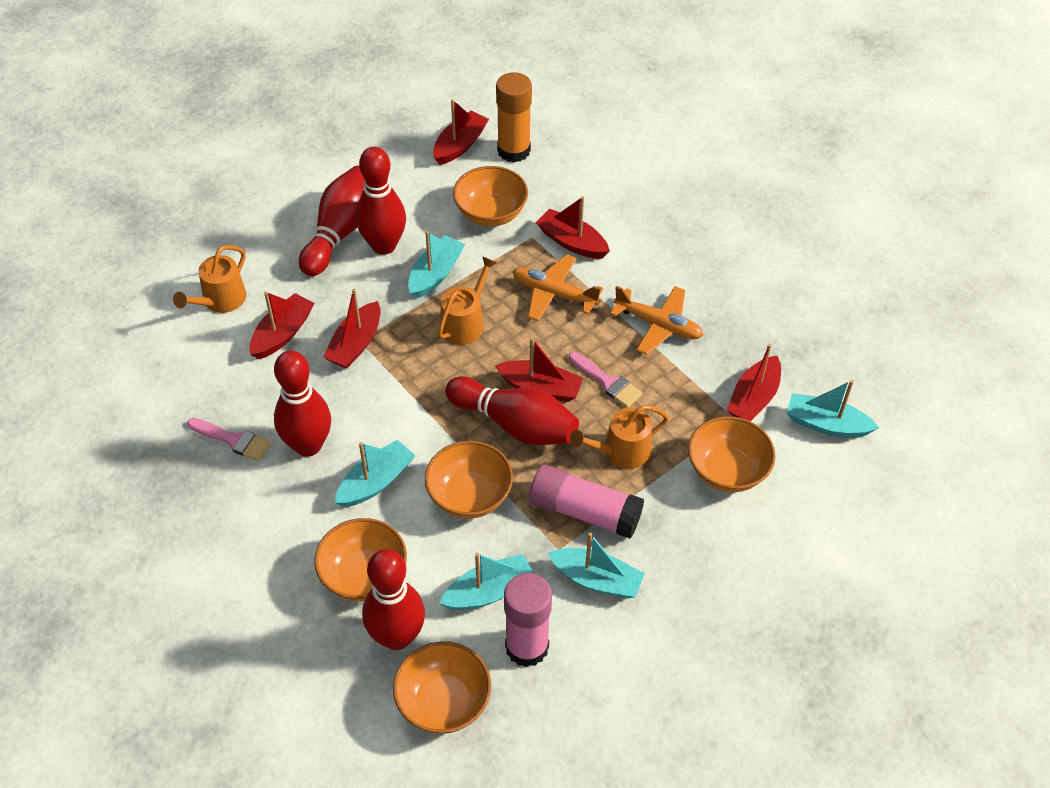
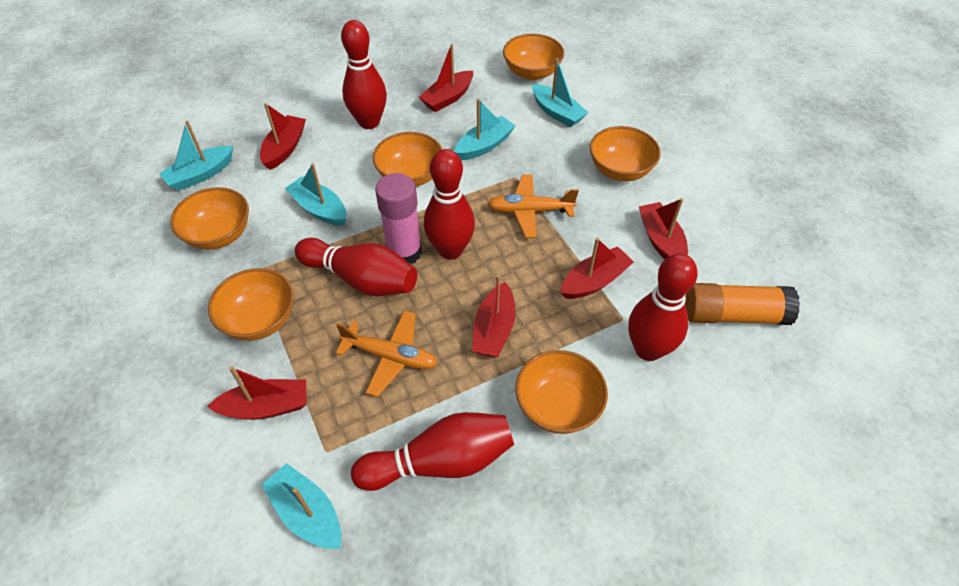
orange bowl: [314,518,407,601] [393,641,491,734] [425,441,513,519] [453,166,528,226] [688,416,776,492] = 5 -> [170,187,249,250] [208,268,294,341] [372,132,442,187] [503,34,565,80] [515,350,608,434] [590,126,661,181] = 6
orange watering can: [173,245,246,313] [438,256,497,345] [570,405,669,469] = 3 -> none = 0
pink brush: [187,418,271,461] [569,352,643,408] = 2 -> none = 0
pink glue stick: [504,573,552,667] [529,465,644,538] = 2 -> [375,173,422,264] = 1

